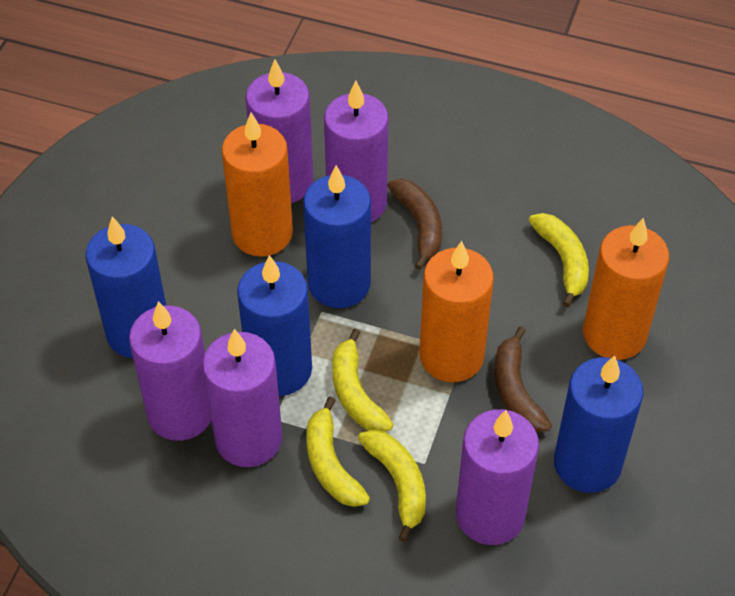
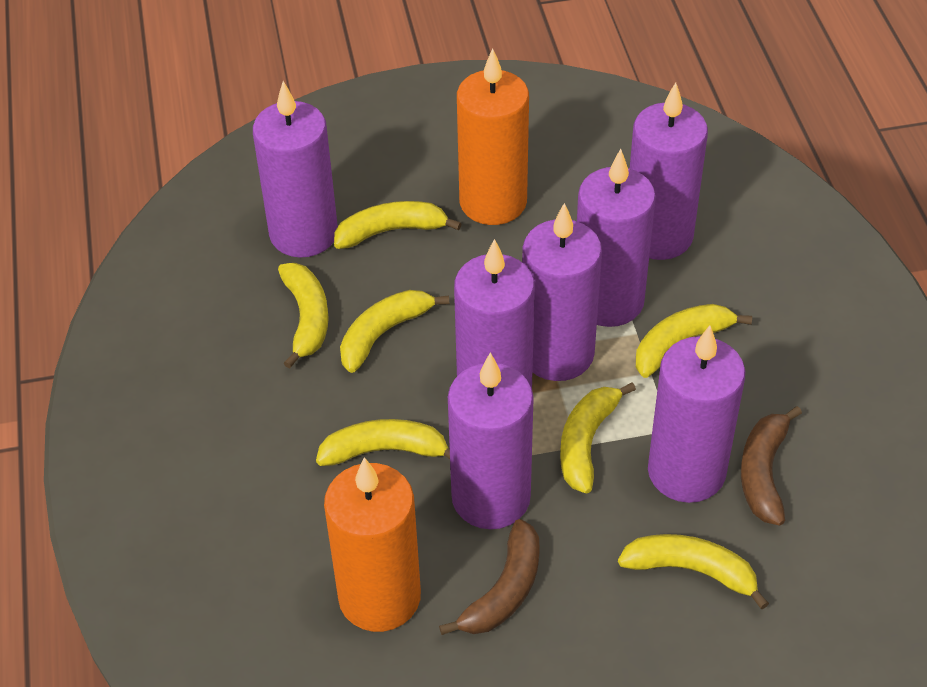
blue candle: [86,217,166,358] [237,255,312,396] [303,165,371,308] [554,355,643,493] = 4 -> none = 0
orange candle: [222,113,293,257] [420,241,494,382] [583,218,669,360] = 3 -> [324,457,421,632] [457,48,529,225] = 2
purple candle: [129,301,211,441] [202,329,282,467] [246,59,313,203] [324,81,388,222] [456,409,539,545] = 5 -> [253,81,338,258] [448,353,534,529] [454,239,535,388] [522,203,602,381] [577,149,656,327] [630,82,708,260] [648,325,745,503] = 7
yellow banana: [306,397,370,507] [332,329,393,431] [358,430,426,542] [529,213,589,307] = 4 -> [278,263,329,369] [316,419,450,466] [334,201,462,249] [340,290,449,373] [560,382,636,494] [618,534,769,609] [636,304,752,378] = 7

